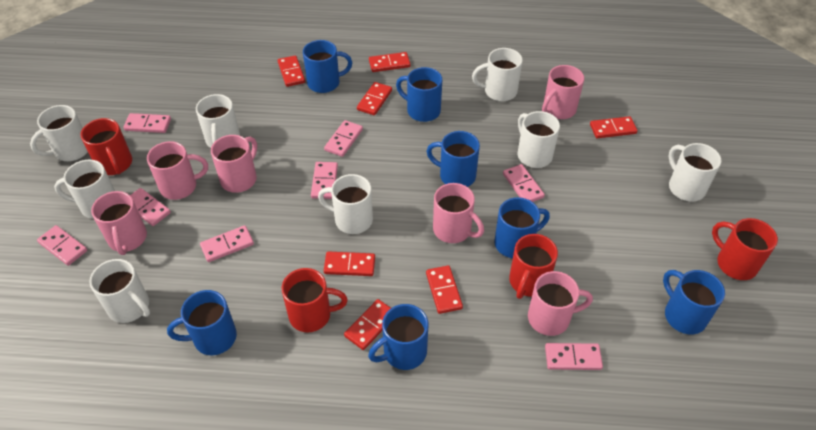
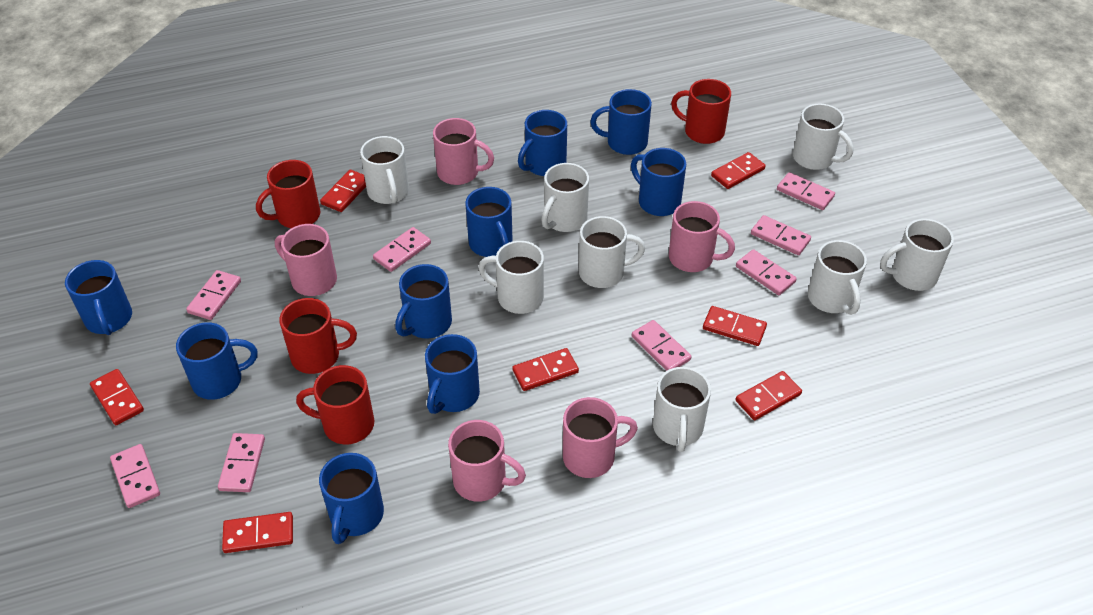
blue mug: [167,290,237,355] [303,40,352,93] [368,304,428,370] [396,67,442,122] [427,131,480,187] [494,197,550,258] [663,270,725,334] = 7 -> [65,260,132,335] [176,322,258,400] [319,453,384,544] [395,264,452,339] [425,334,480,414] [465,187,513,257] [518,110,567,176] [590,89,652,155] [631,148,686,216] = 9
pink mug: [91,191,147,255] [147,141,208,200] [211,135,257,193] [433,183,484,243] [528,271,593,336] [542,65,584,119] = 6 -> [275,224,337,296] [433,118,494,185] [448,420,526,502] [563,397,638,478] [669,201,735,272] = 5

